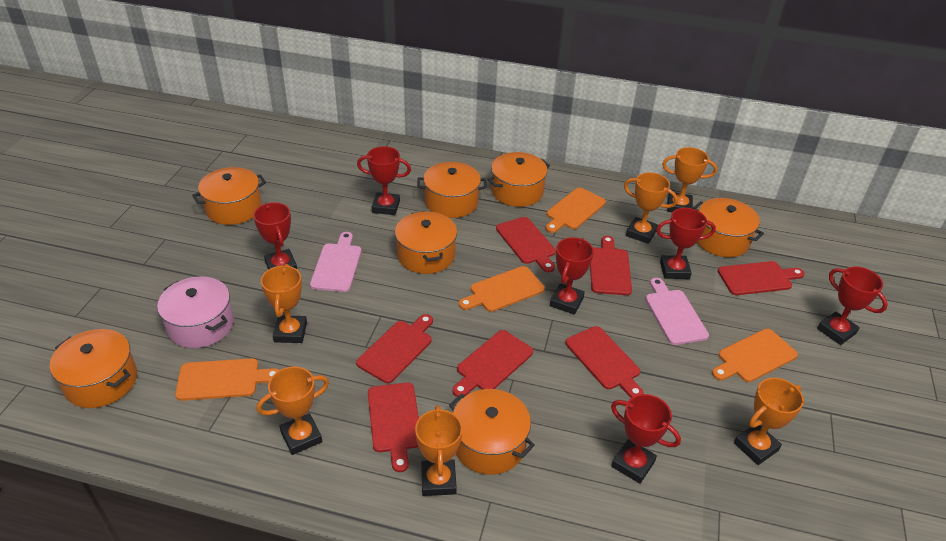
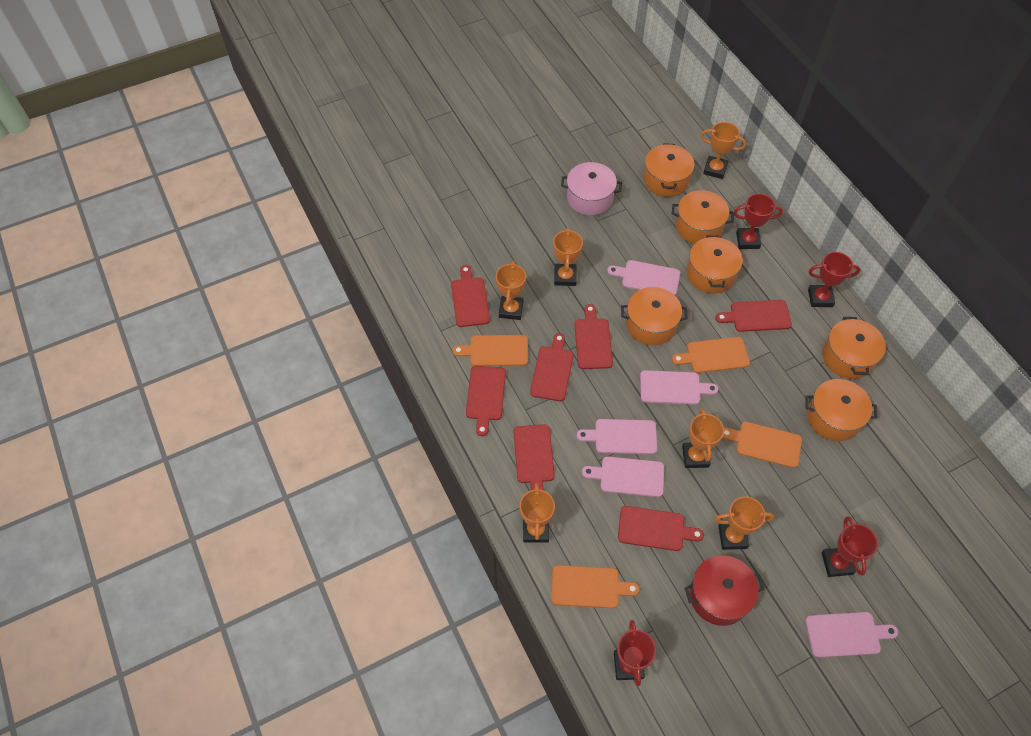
orange pot: [50,329,137,408] [192,167,266,225] [395,211,457,274] [417,162,487,218] [449,389,535,475] [487,152,550,207] [693,198,764,257] = 7 -> [621,287,688,346] [643,143,695,197] [672,190,734,244] [687,235,743,293] [805,379,877,441] [822,317,886,379] = 6
pink cutting board: [310,232,362,292] [645,278,709,345] = 2 -> [577,419,657,454] [582,456,664,497] [607,260,680,295] [640,370,718,405] [805,612,898,658] = 5
red pot: none = 0 -> [685,555,764,626] = 1
red trophy: [253,202,297,270] [357,146,411,215] [550,237,594,315] [611,394,681,483] [656,208,716,279] [817,266,888,345] = 6 -> [614,620,656,686] [733,194,783,249] [808,252,860,307] [821,516,878,577] = 4

